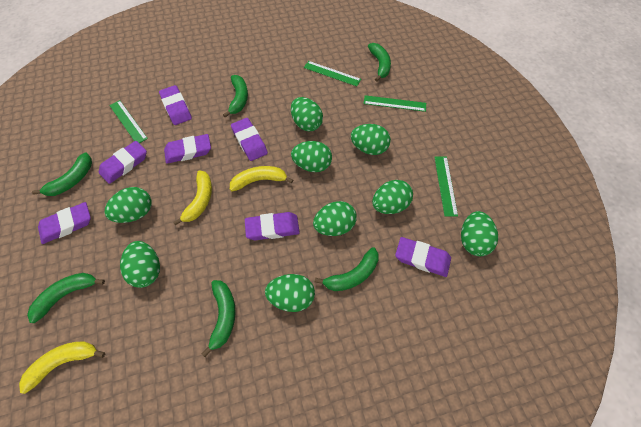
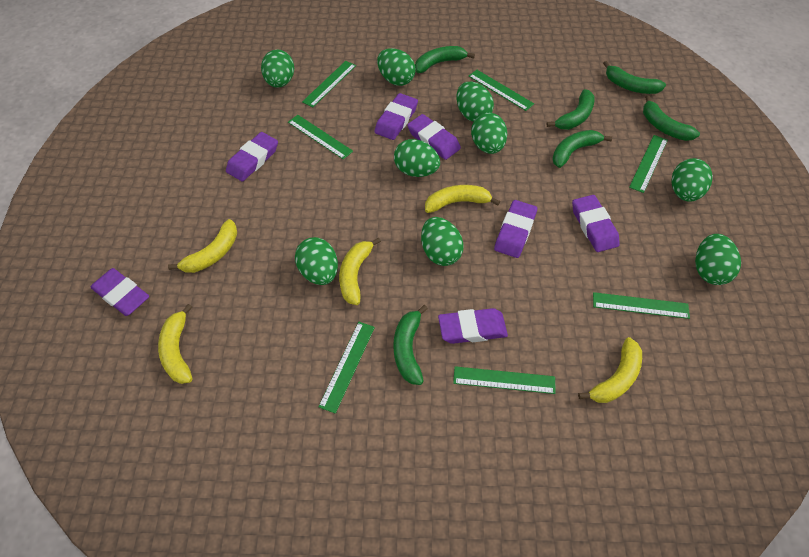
green ruler: [109,100,148,143] [304,61,361,86] [363,95,426,112] [434,157,458,217] = 4 -> [288,115,353,159] [302,61,356,107] [318,322,375,414] [453,366,556,394] [469,70,534,111] [593,292,690,319] [629,135,668,193] = 7
yellow banana: [19,341,105,394] [173,170,212,225] [230,166,293,191] = 3 -> [158,304,192,384] [168,219,237,273] [339,237,381,305] [425,185,500,213] [578,337,642,403] = 5

